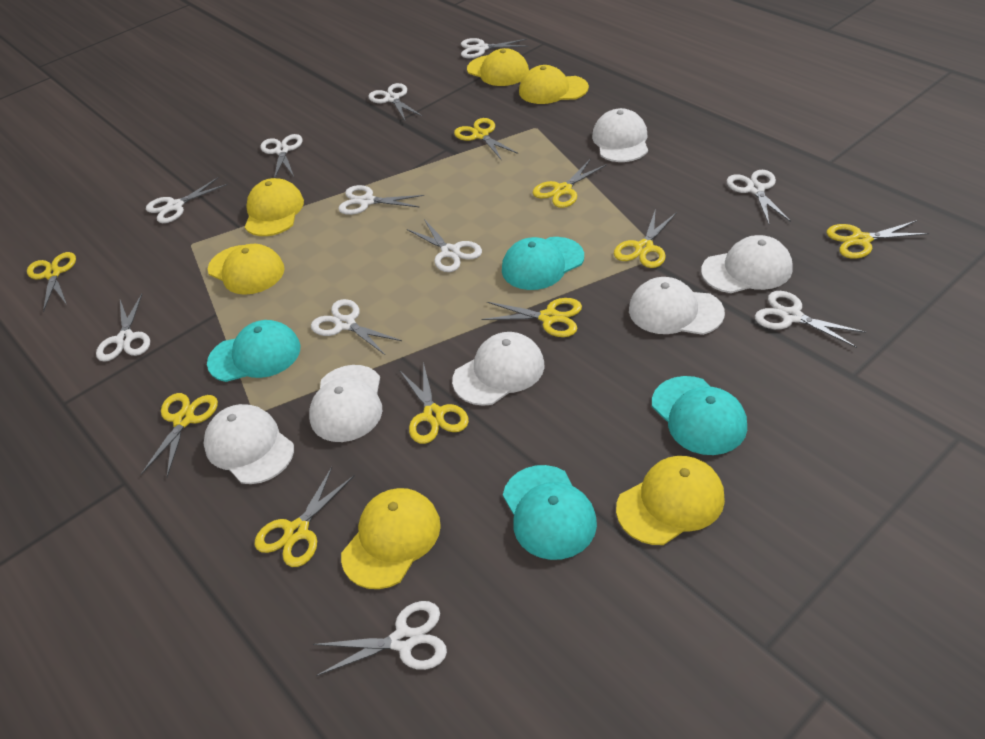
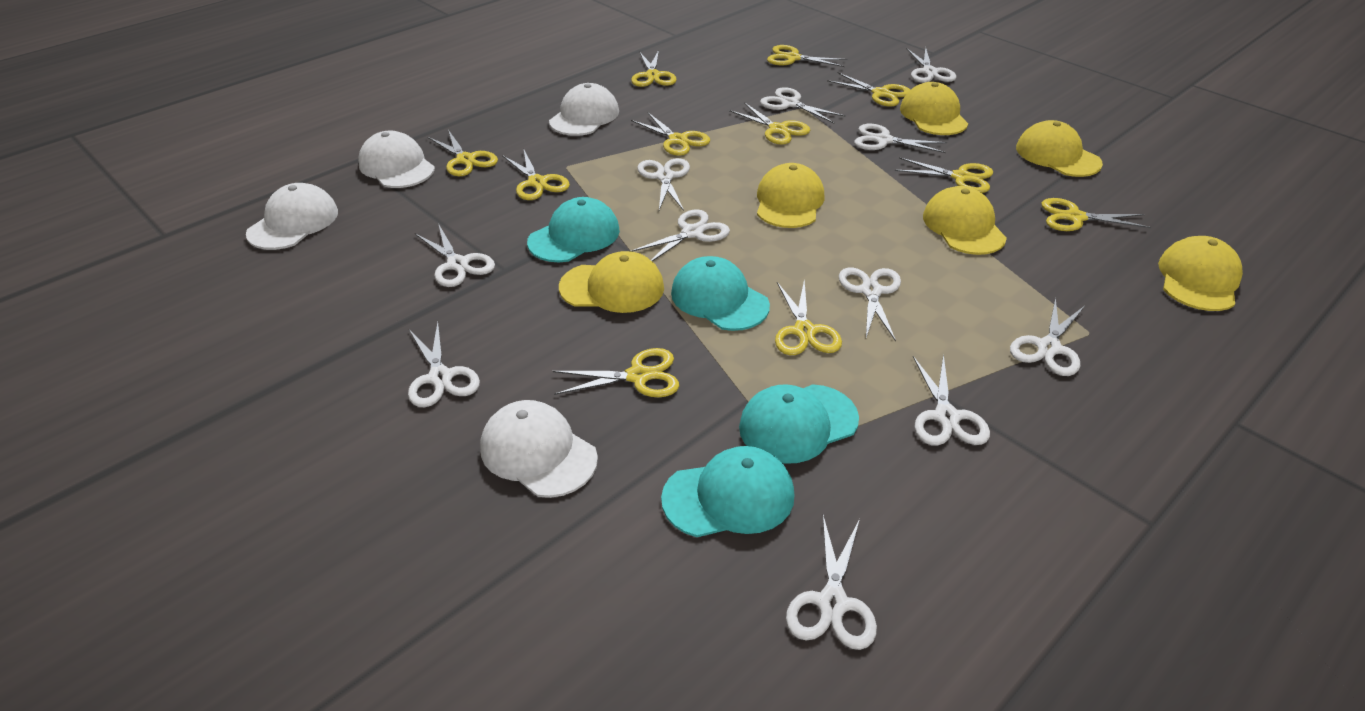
white cap: [204,404,294,484] [309,365,382,442] [452,332,545,406] [592,108,648,162] [629,277,725,335] [701,235,793,293] = 6 -> [246,183,338,250] [358,131,435,188] [480,400,598,498] [549,83,619,136] = 4
yellow scissors: [27,252,76,312] [141,393,218,477] [255,467,355,567] [399,362,469,444] [454,118,518,159] [482,298,582,337] [533,159,607,208] [614,209,677,268] [827,220,929,259] = 9 -> [428,130,498,176] [502,150,570,200] [553,348,679,397] [631,50,677,87] [631,113,710,156] [729,102,810,145] [767,45,847,67] [775,280,842,355] [827,72,910,107] [895,157,993,193] [1041,198,1151,231] = 11

